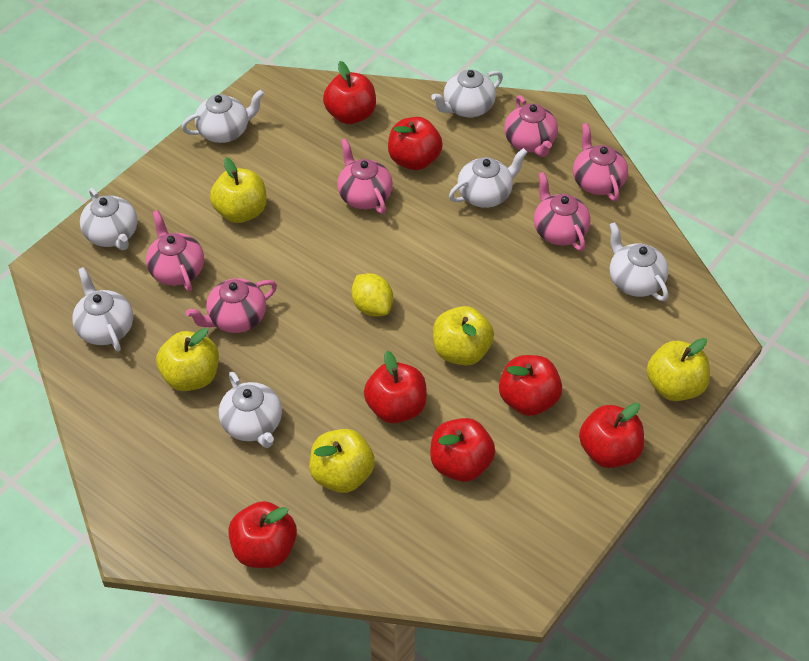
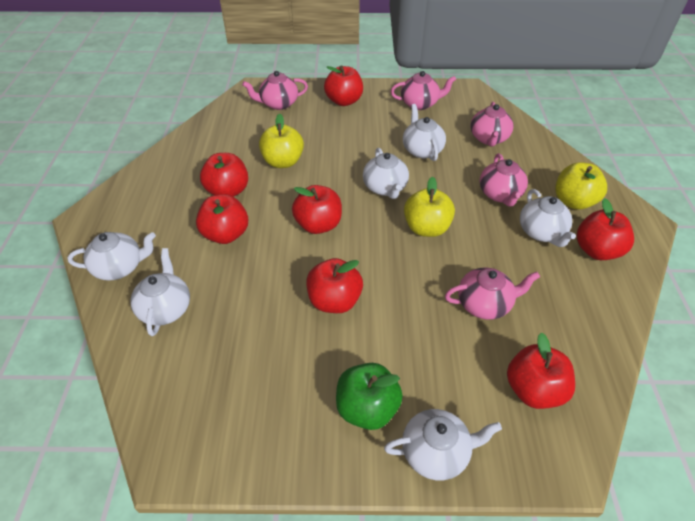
green apple: none = 0 -> [336,363,403,430] = 1
pink teapot: [146,210,204,292] [186,278,277,333] [337,138,393,214] [504,95,558,157] [534,172,591,251] [573,123,628,201] = 6 -> [242,71,308,110] [391,71,456,110] [445,268,540,320] [470,102,514,147] [480,153,528,206] = 5
white teapot: [72,267,133,352] [80,188,137,250] [181,90,264,143] [219,372,282,448] [431,69,503,117] [449,148,528,208] [609,222,669,301] = 7 -> [68,232,156,281] [130,248,190,336] [363,148,409,199] [384,409,502,480] [403,104,446,161] [520,189,576,247] = 6
yellow apple: [156,328,219,391] [210,158,267,223] [309,429,375,493] [433,306,494,366] [647,338,710,401] = 5 -> [259,114,304,168] [404,176,455,237] [555,162,607,210] = 3
yellow lemon: [351,273,393,317] = 1 -> none = 0

